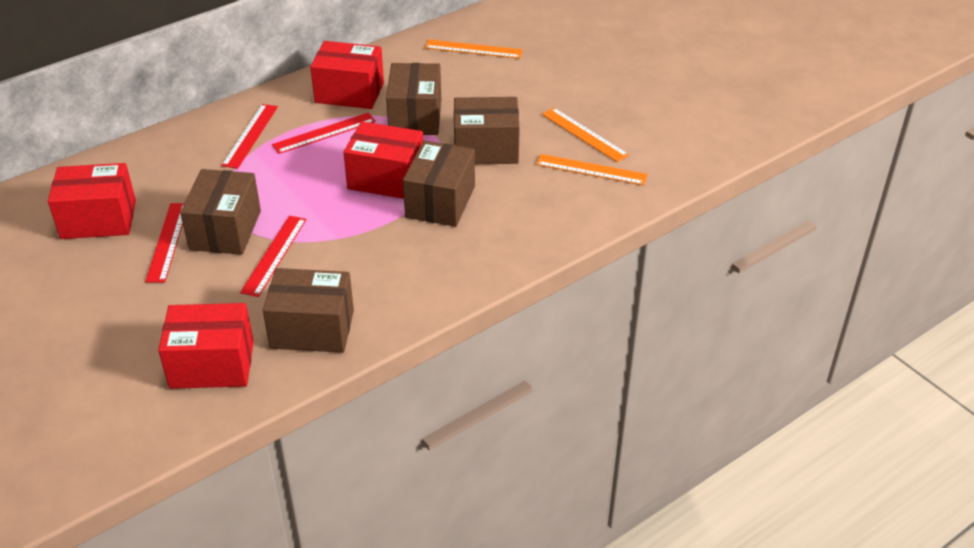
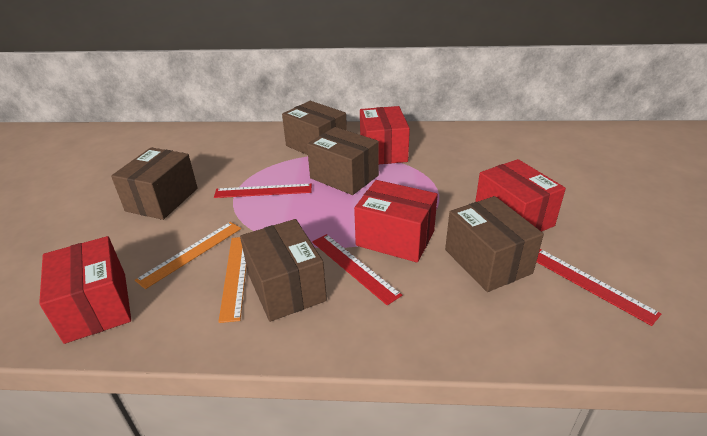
orange ruler: [425,40,523,59] [536,154,648,185] [542,108,629,162] = 3 -> [135,222,241,289] [219,237,246,323] = 2
red ruler: [145,203,184,282] [221,104,278,169] [240,216,307,297] [272,113,376,154] = 4 -> [214,184,312,198] [312,234,402,305] [537,249,661,326] = 3

